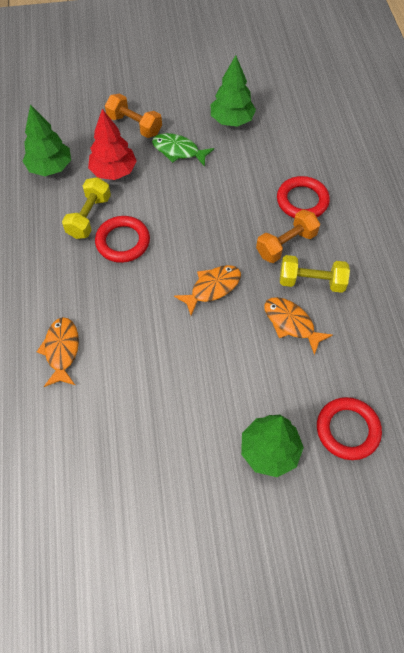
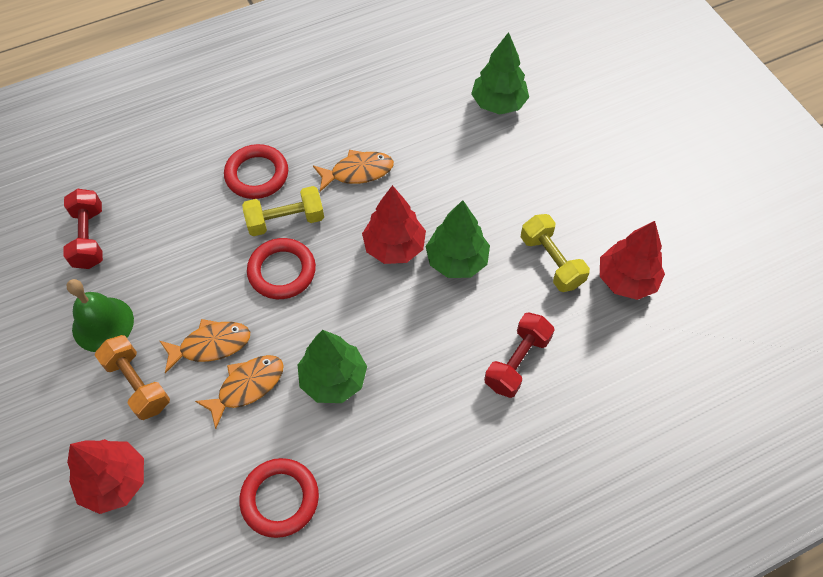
green bell: none = 0 -> [67,279,134,352] = 1
green fish: [152,133,214,167] = 1 -> none = 0
orange dumbbell: [105,93,162,138] [256,210,320,263] = 2 -> [95,335,170,420] = 1
red dumbbell: none = 0 -> [64,189,103,269] [484,312,554,398] = 2
red tree: [88,109,137,180] = 1 -> [67,439,144,514] [362,185,426,264] [600,221,665,300] = 3

